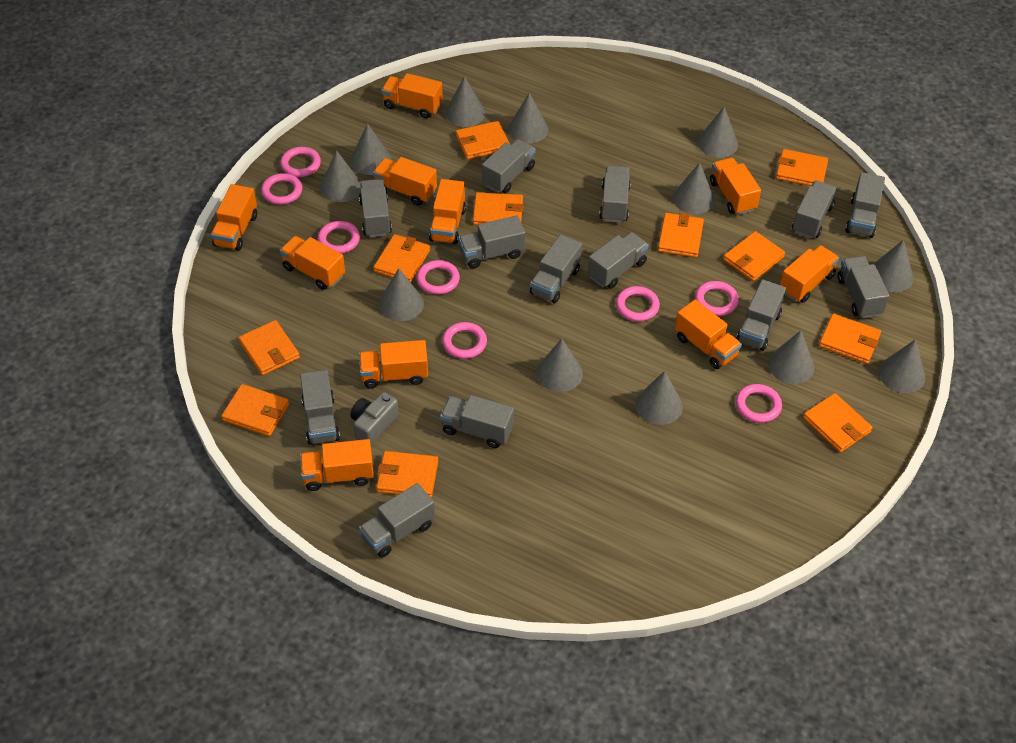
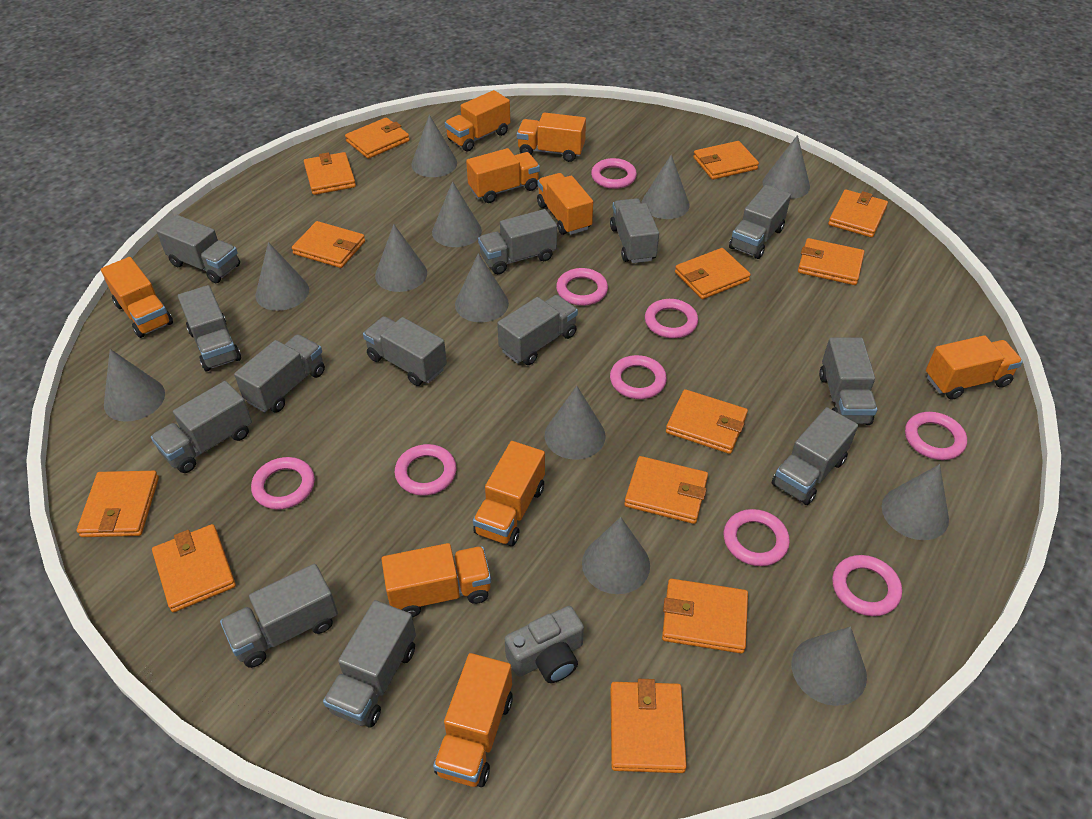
orange truck: [211,184,257,251] [280,236,345,290] [300,439,374,491] [359,340,428,389] [373,157,437,206] [381,73,443,118] [429,179,466,244] [675,299,742,369] [710,158,761,215] [780,245,839,303] = 10 -> [101,257,173,338] [381,543,491,617] [433,653,513,787] [445,90,510,152] [466,148,540,203] [473,441,545,546] [517,113,586,162] [537,173,593,235] [926,335,1023,400] = 9
orange wallet: [221,384,289,436] [239,320,300,375] [373,234,430,282] [376,451,438,497] [456,121,510,159] [473,192,524,225] [658,213,704,258] [723,231,785,281] [776,149,828,186] [803,393,873,453] [819,313,881,364] = 11 -> [77,471,159,537] [152,524,236,612] [292,221,365,268] [304,152,356,195] [345,117,410,159] [610,679,687,773] [624,456,708,524] [662,579,748,654] [666,389,748,454] [675,248,751,299] [693,141,759,180] [798,238,864,285] [828,189,888,238] = 13
pink ring: [261,173,302,205] [280,147,321,177] [318,221,360,254] [417,260,460,294] [442,322,487,359] [616,286,660,322] [695,281,739,316] [736,384,782,423] = 8 -> [251,457,315,510] [395,444,456,496] [556,268,608,306] [591,158,637,189] [610,355,667,399] [645,299,698,338] [724,509,790,566] [832,555,902,616] [905,412,967,460] = 9

